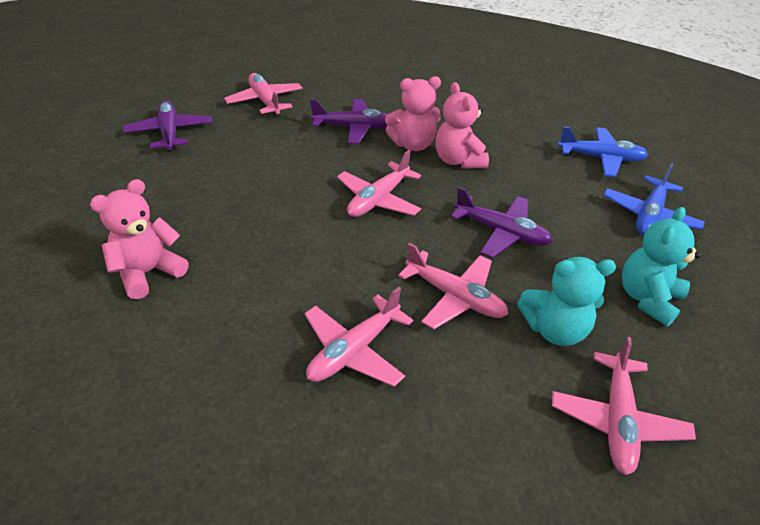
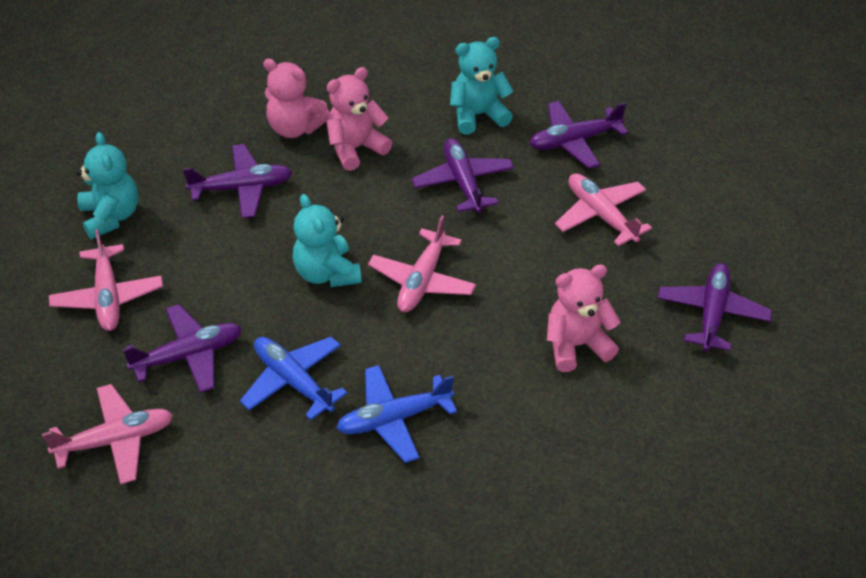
pink plane: [224,73,303,117] [304,287,413,387] [337,150,421,217] [398,243,508,329] [552,337,696,475] = 5 -> [42,384,173,484] [49,229,163,331] [368,215,476,312] [555,173,652,246] = 4
purple plane: [123,100,212,152] [310,99,388,144] [451,187,553,258] = 3 -> [122,304,242,393] [183,144,293,218] [411,138,514,213] [529,101,628,169] [657,263,772,351] = 5
turquoise teddy bear: [517,257,616,346] [622,207,701,327] = 2 -> [76,132,138,239] [293,194,362,287] [450,37,514,134] = 3

